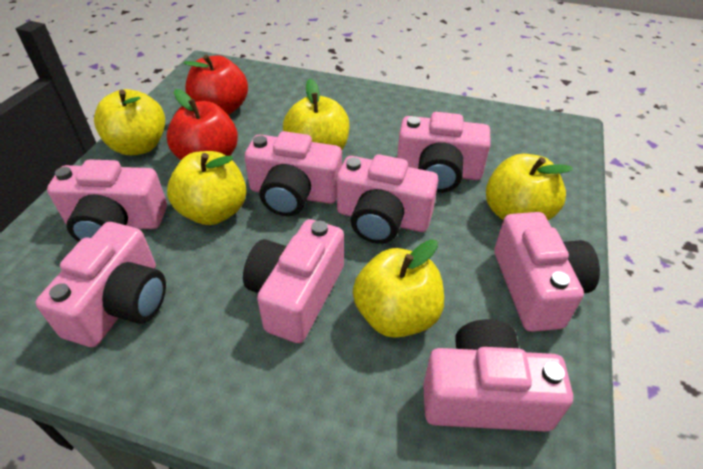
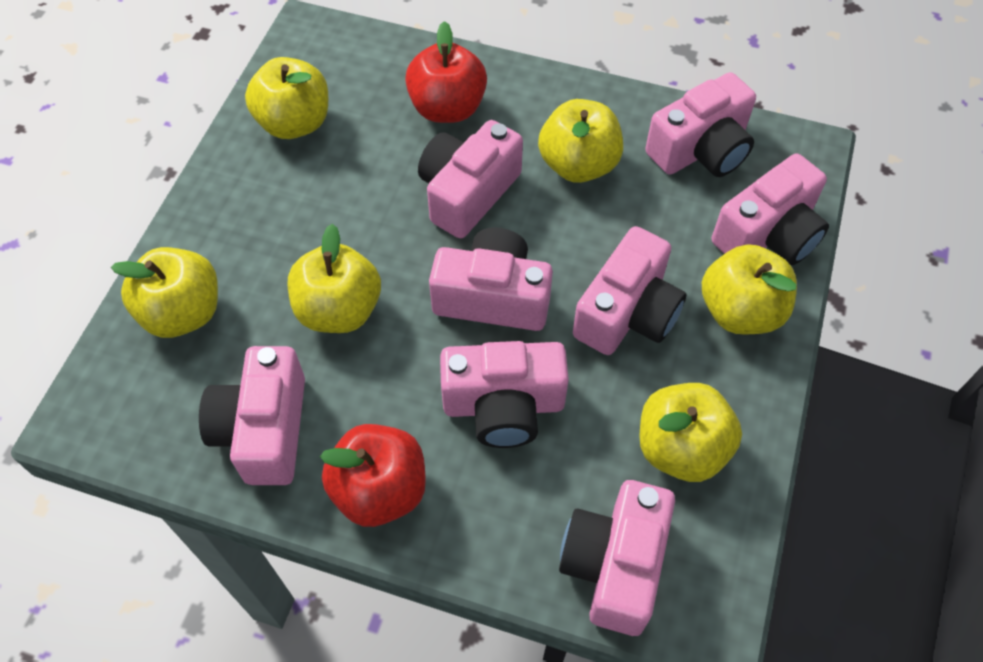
yellow apple: [94,89,165,155] [167,151,246,225] [283,79,350,150] [353,239,444,338] [486,154,573,220] = 5 -> [111,247,218,338] [245,57,328,139] [288,224,381,333] [538,99,623,183] [639,383,742,482] [702,244,797,335] = 6

